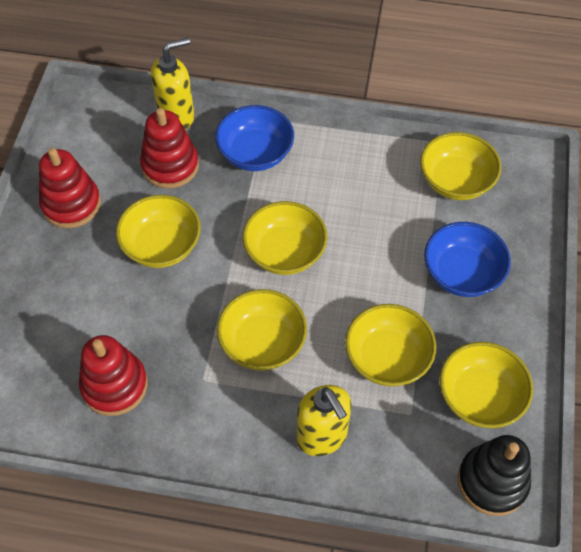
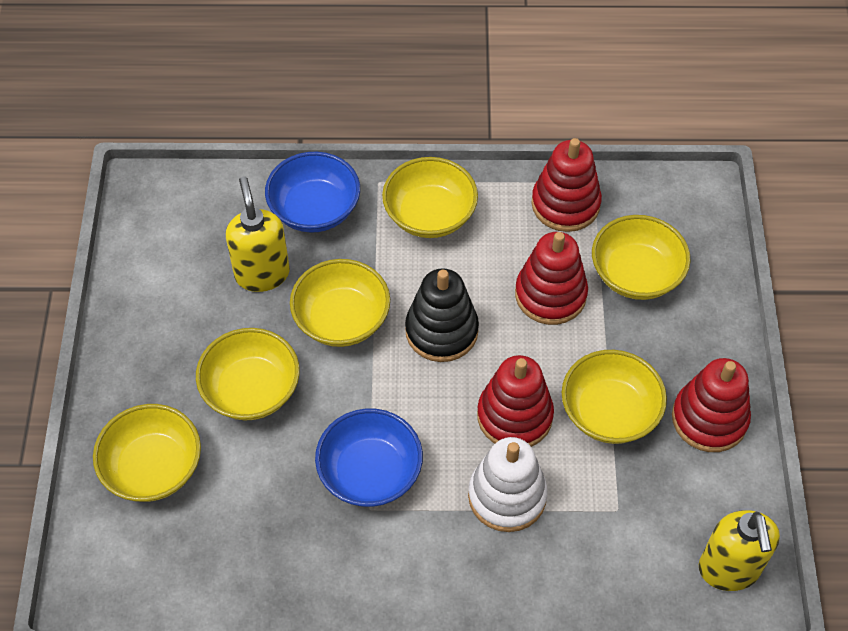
red stacking toy: [39,148,101,228] [79,335,148,416] [140,108,199,189] = 3 -> [477,355,554,447] [515,232,588,325] [531,138,602,232] [672,358,751,452] = 4
white stacking toy: none = 0 -> [468,437,548,532] = 1

